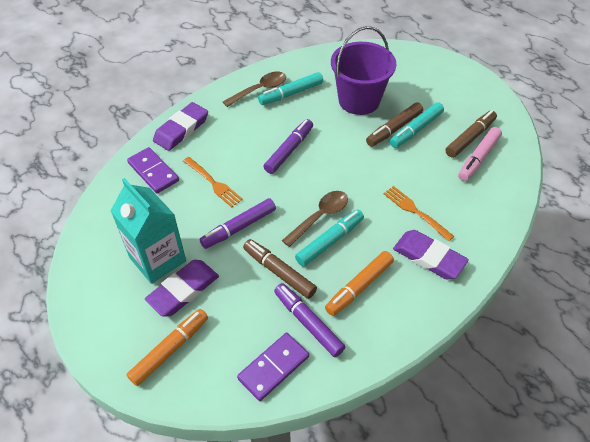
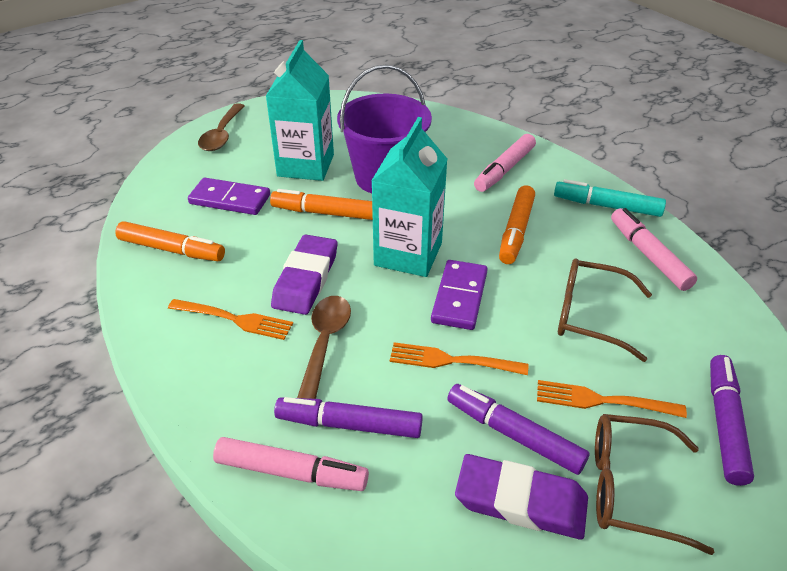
brown glasses: none = 0 -> [558,259,652,362] [595,414,715,555] = 2
brown marker: [243,239,317,299] [366,102,423,147] [445,110,497,158] = 3 -> none = 0
orange fork: [183,157,243,207] [383,186,454,241] = 2 -> [168,299,293,340] [390,342,528,375] [537,380,687,418] = 3
orange marker: [126,309,208,386] [325,251,394,316] = 2 -> [115,221,225,261] [270,189,373,220] [499,185,535,264] = 3
pink marker: [458,127,502,181] = 1 -> [213,437,369,491] [474,134,536,192] [611,208,697,291] = 3
purple eraser: [145,260,219,317] [153,102,208,151] [393,230,469,279] = 3 -> [271,235,337,315] [455,454,588,540] = 2
turquoise carton: [111,178,186,284] = 1 -> [266,40,334,181] [371,117,447,277] = 2
turquoise marker: [258,72,323,105] [295,209,364,266] [390,102,444,148] = 3 -> [554,179,666,217] = 1

